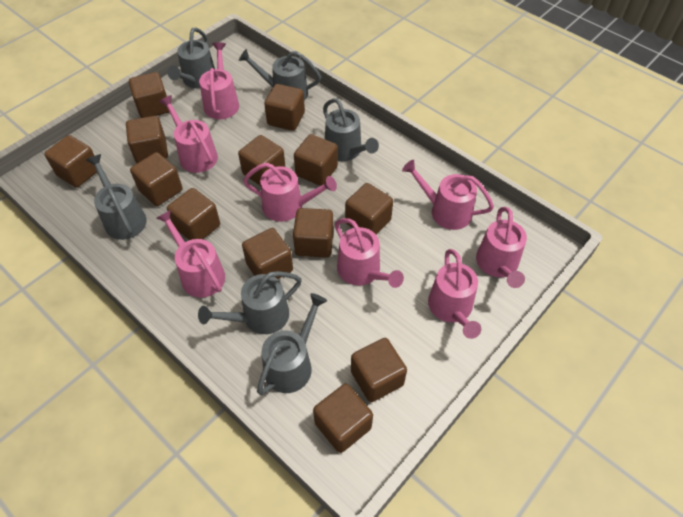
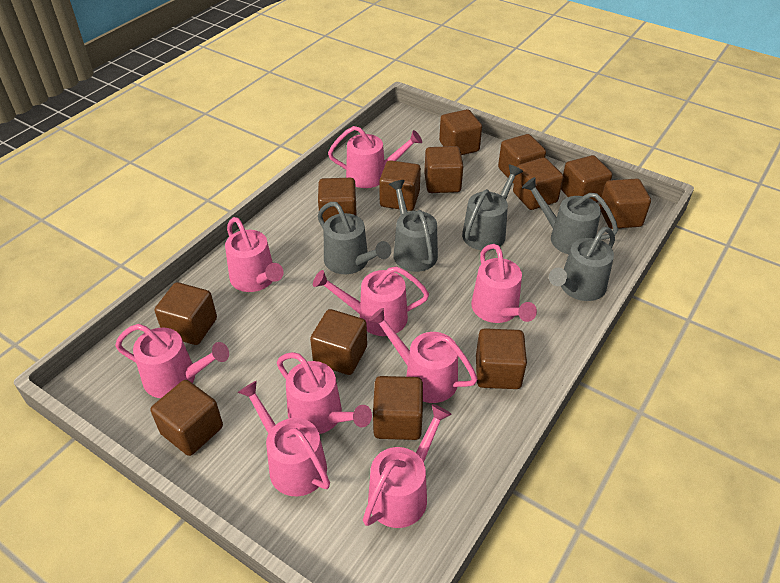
grey watering can: [86,154,147,240] [167,27,215,89] [198,271,302,334] [239,49,321,101] [257,293,327,395] [323,98,379,161] = 6 -> [318,202,391,274] [389,180,438,272] [462,165,523,250] [522,177,618,254] [549,227,615,301] = 5
pink watering can: [157,210,225,298] [159,95,218,173] [199,42,239,119] [243,163,337,222] [335,218,404,288] [402,160,494,230] [428,249,481,339] [476,207,527,288] = 8 -> [115,324,229,398] [225,217,284,292] [238,381,330,496] [277,352,372,434] [313,266,429,336] [328,126,422,188] [363,404,452,528] [368,308,477,403] [471,244,537,323] = 9

